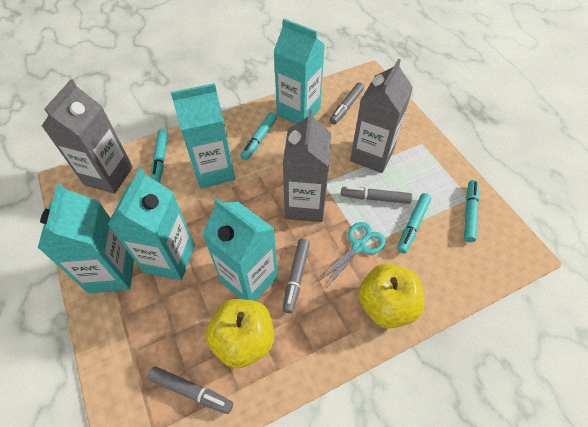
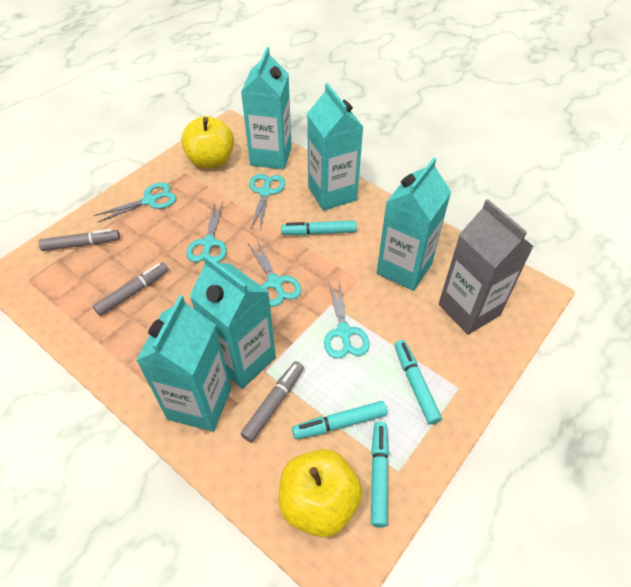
grey carton: [42,79,133,194] [283,109,331,222] [350,59,413,173] = 3 -> [439,199,534,335] = 1
grey marker: [148,366,233,414] [283,239,310,313] [330,82,364,124] [341,186,412,204] = 4 -> [39,229,120,251] [93,262,169,316] [241,361,304,442] = 3
turquoise scissors: [318,222,386,288] = 1 -> [94,182,176,223] [186,202,227,262] [247,240,301,307] [249,174,285,231] [324,281,370,359] = 5

